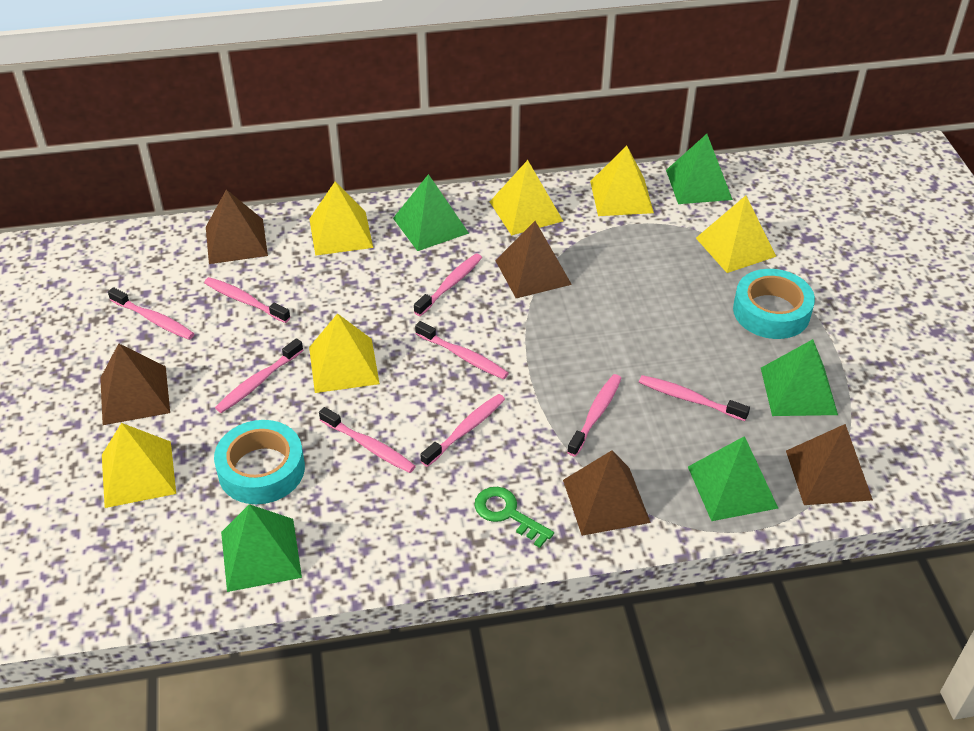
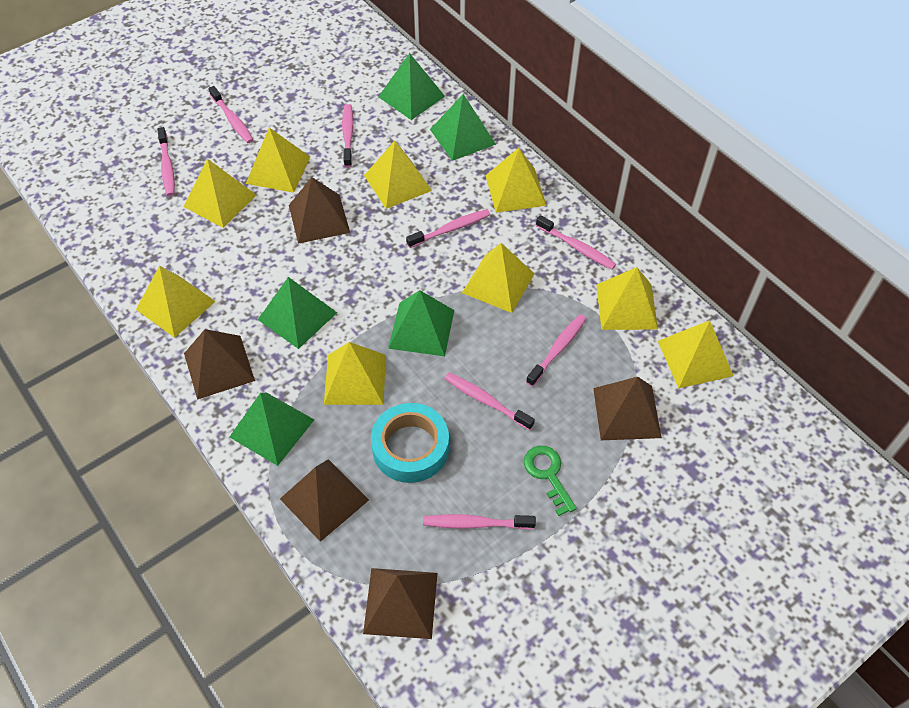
pink toothbrush: [108,287,195,340] [204,277,290,323] [215,338,303,413] [319,407,416,473] [414,253,482,316] [415,321,509,379] [420,394,505,467] [567,374,622,457] [639,375,750,421] = 9 -> [157,127,175,196] [209,86,253,143] [342,104,354,167] [406,209,490,248] [423,514,536,530] [444,372,535,430] [526,314,586,387] [536,215,616,270] = 8
turquoise tape: [214,420,305,504] [733,269,815,339] = 2 -> [371,403,449,483] = 1
yellow pyramid: [102,423,176,508] [309,182,373,256] [309,313,380,393] [490,160,563,235] [590,146,654,216] [696,196,777,273] = 6 -> [136,266,216,338] [183,159,256,228] [246,128,310,193] [324,342,386,405] [364,141,432,209] [462,243,535,313] [485,148,547,213] [597,267,658,330] [658,320,733,388] = 9

